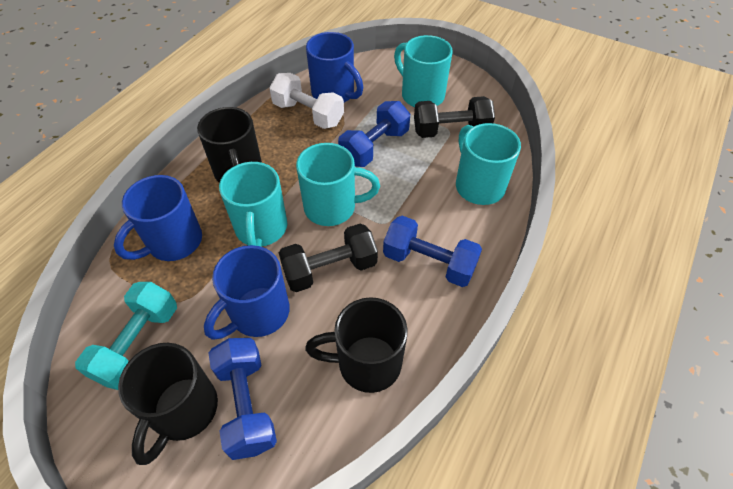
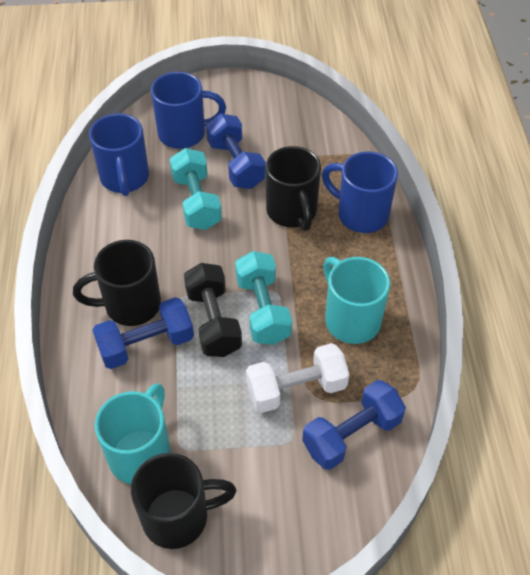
black dumbbell: [279,223,378,292] [414,96,495,138] = 2 -> [184,263,242,357] = 1
turquoise dumbbell: [75,282,177,390] = 1 -> [170,148,222,230] [235,251,292,345] = 2
turquoise mug: [219,162,287,247] [296,143,380,226] [394,35,453,107] [456,123,521,205] = 4 -> [95,383,171,484] [323,257,390,344] = 2

